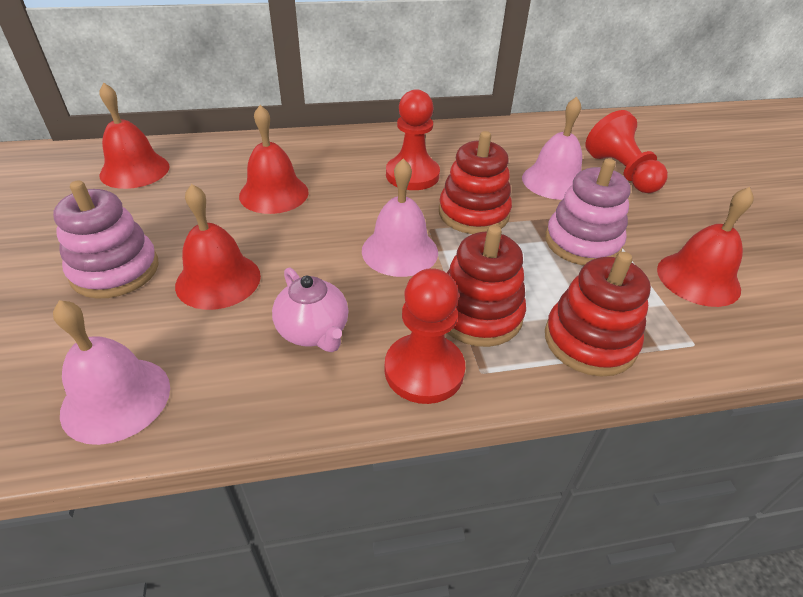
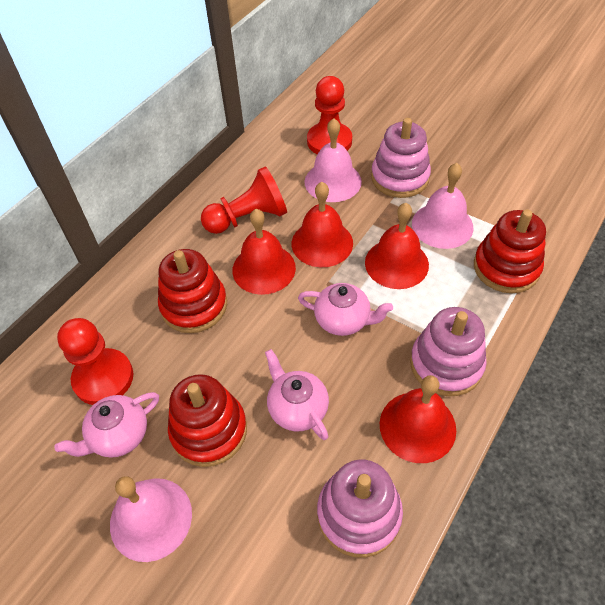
pink stacking toy: [53,181,158,299] [545,159,631,266] = 2 -> [317,460,403,558] [371,118,431,198] [410,307,487,396] = 3
pink teapot: [272,267,349,352] = 1 -> [55,392,159,458] [265,349,329,440] [298,283,393,336] = 3

